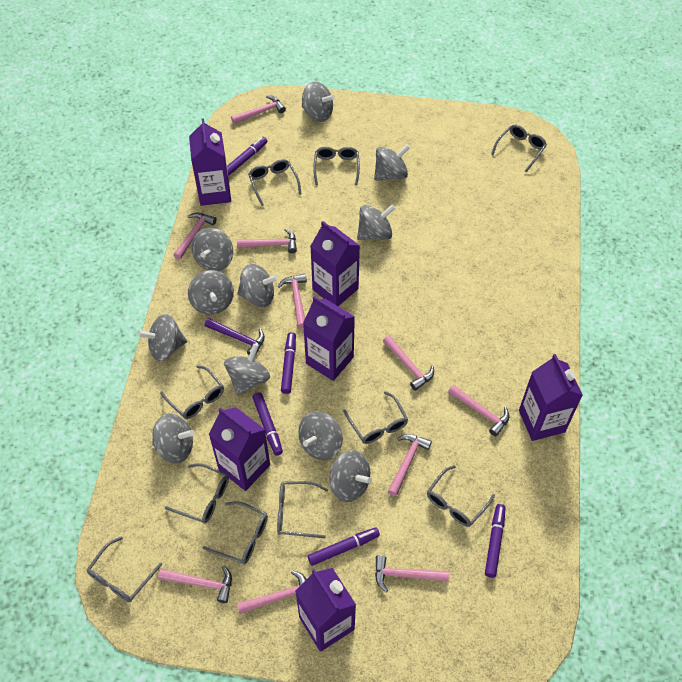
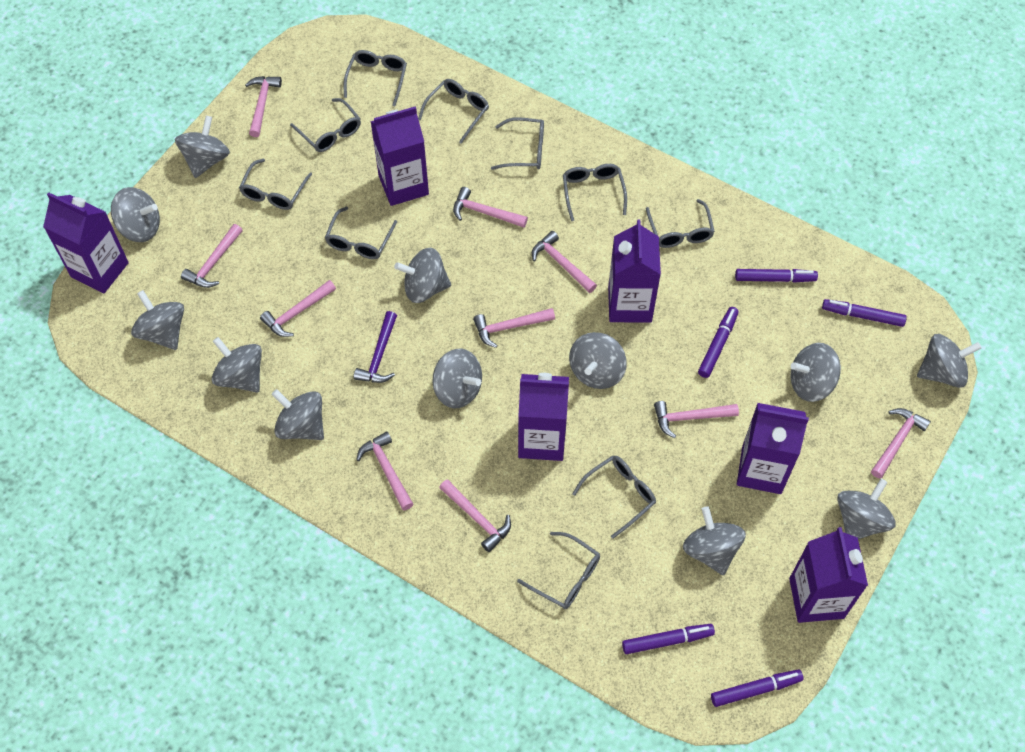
grey spinning top: [138,314,187,361] [152,413,195,464] [188,270,234,315] [192,228,233,271] [224,344,270,396] [237,264,278,307] [298,411,343,460] [302,82,335,122] [329,450,372,502] [357,204,395,240] [374,144,410,181] = 11 -> [111,187,160,242] [131,290,184,350] [175,116,230,178] [212,337,262,393] [272,389,324,440] [394,248,451,303] [433,349,482,408] [569,332,627,389] [683,506,746,576] [791,343,841,402] [837,479,896,539] [917,334,982,388] = 12

